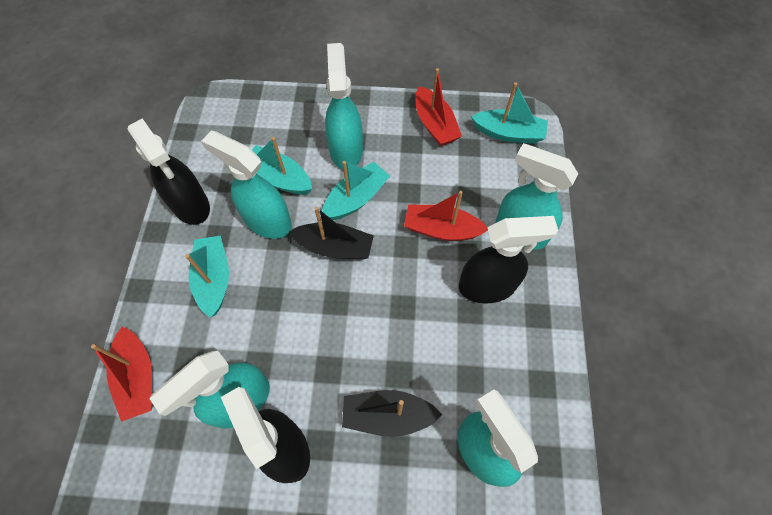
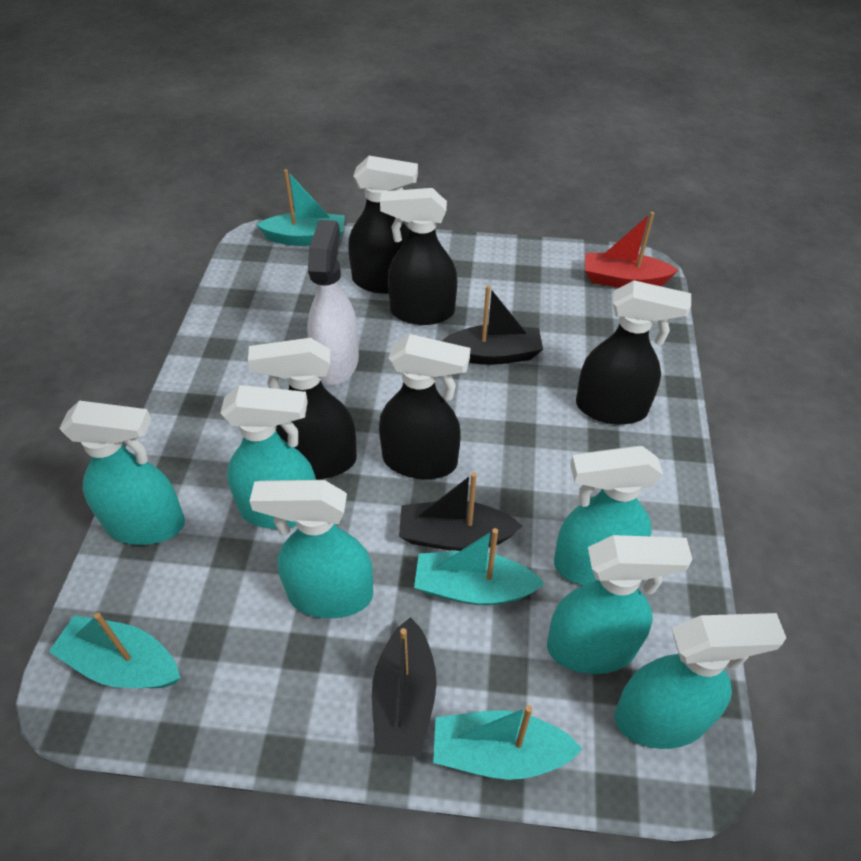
black boat: [289,207,374,260] [342,390,442,437] = 2 -> [372,617,437,757] [399,472,522,551] [442,285,543,365] = 3
black spray bottle: [127,118,210,225] [221,387,310,483] [459,216,558,304] = 3 -> [248,338,357,479] [348,156,418,294] [379,334,470,479] [380,188,457,325] [576,280,691,425] = 5
red boat: [91,327,152,422] [404,191,488,241] [415,68,462,147] = 3 -> [585,212,679,288] = 1
turquoise spray bottle: [149,351,270,429] [201,131,292,239] [325,43,363,169] [458,390,538,487] [495,143,578,250] = 5 -> [59,400,185,545] [220,385,316,529] [250,480,373,618] [547,535,693,674] [554,446,664,585] [615,613,786,749] = 6
white spray bottle: none = 0 -> [307,220,359,385] = 1

